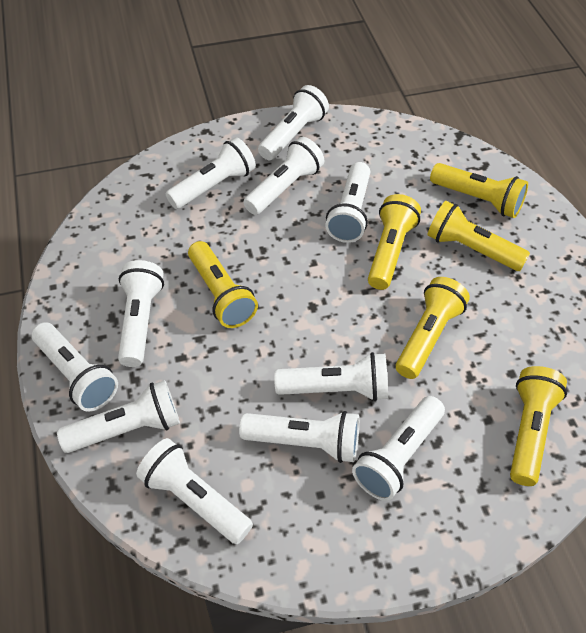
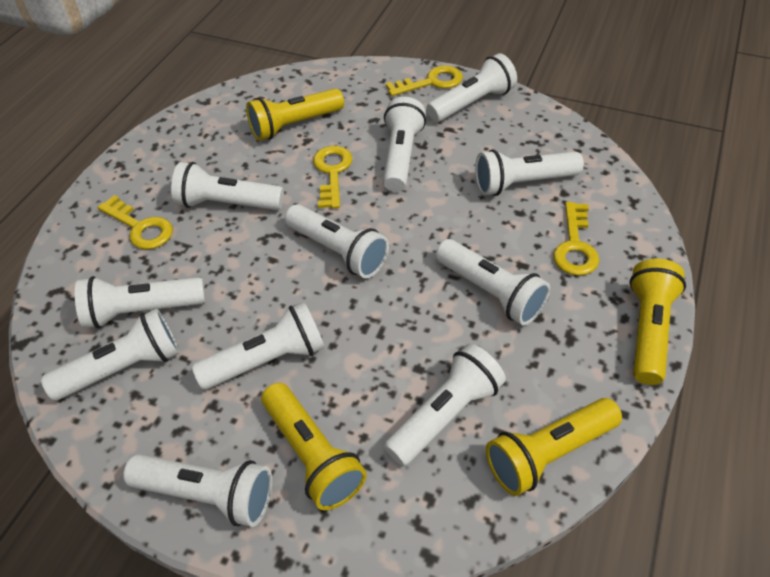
yellow flashlight: [188,241,258,328] [368,194,421,290] [396,277,470,379] [427,201,530,271] [430,163,528,218] [510,366,567,486] = 6 -> [246,88,344,141] [261,383,367,510] [486,398,622,496] [629,259,686,385] = 4
yellow key: none = 0 -> [97,195,173,249] [313,146,352,208] [386,66,463,96] [553,202,599,276] = 4

